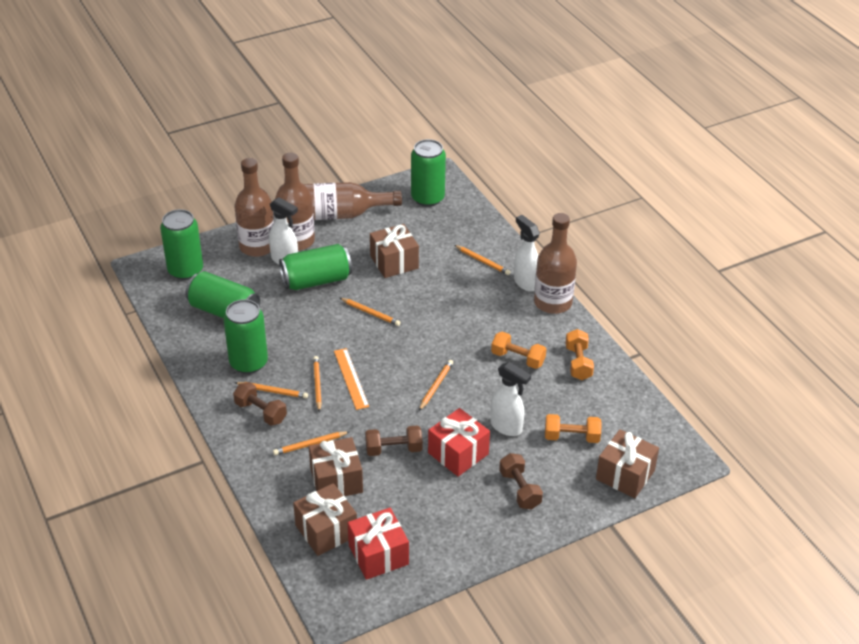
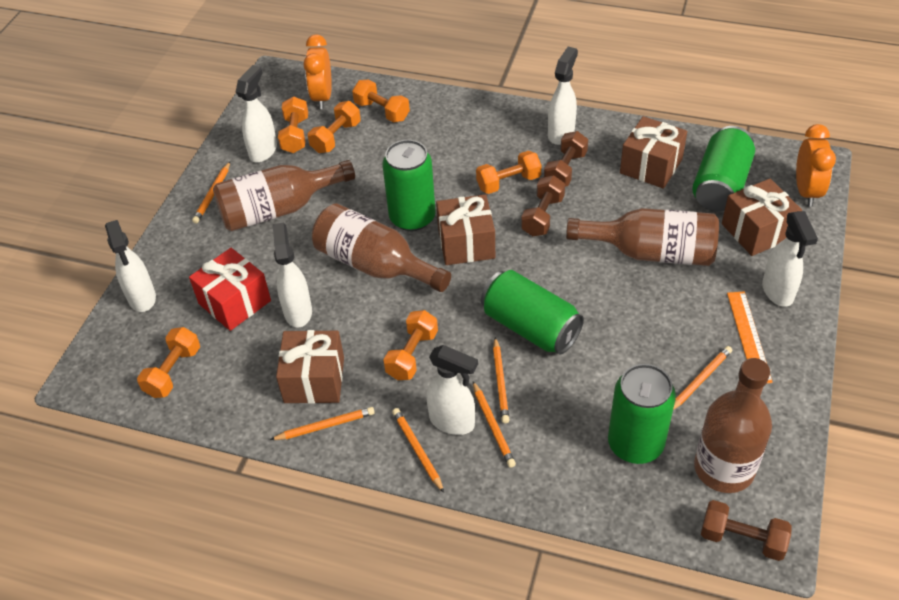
green can: [160,209,203,280] [185,271,260,318] [224,299,268,374] [279,244,352,290] [411,139,446,207] = 5 -> [382,140,436,231] [481,270,584,355] [608,364,676,464] [692,126,755,212] = 4
orange clock: none = 0 -> [304,34,332,109] [796,124,836,207] = 2
orange dumbbell: [491,331,546,369] [545,414,602,443] [565,329,594,380] = 3 -> [137,327,200,398] [278,97,308,153] [308,101,361,153] [352,79,410,123] [383,310,438,380] [476,151,542,194] = 6
red gift: [348,508,409,580] [428,408,490,477] = 2 -> [189,248,271,331] = 1
white spray bottle: [269,197,298,265] [490,362,531,436] [514,215,540,292] = 3 -> [105,220,156,312] [236,65,277,163] [273,222,312,327] [426,345,478,435] [548,47,578,145] [762,211,818,307] = 6

